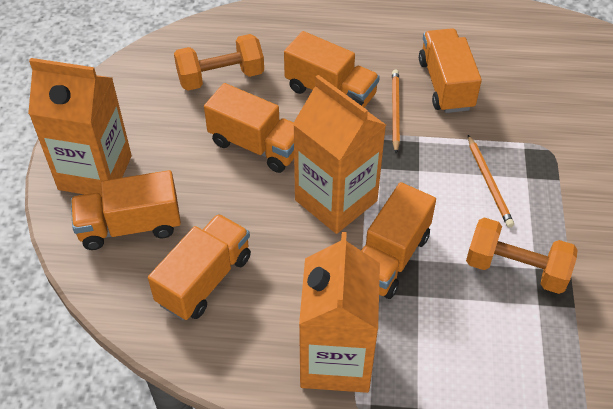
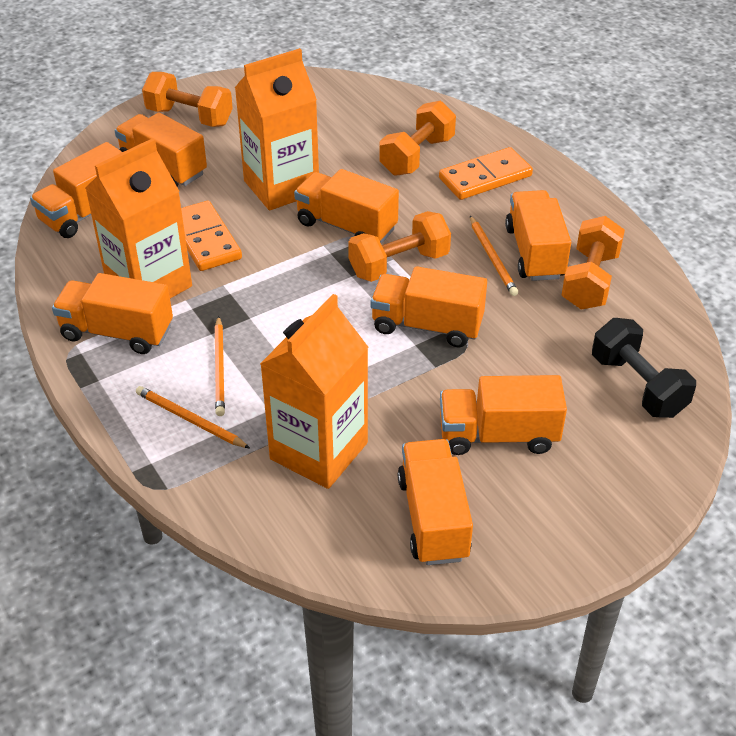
black dumbbell: none = 0 -> [592,318,696,418] = 1
orange domino: none = 0 -> [181,201,242,271] [439,147,533,200] = 2
orange dumbbell: [174,34,264,91] [466,218,577,294] = 2 -> [142,72,233,127] [348,211,451,282] [379,101,456,176] [561,216,625,310] = 4
orange pencil: [392,70,400,154] [468,135,514,228] = 2 -> [136,386,250,448] [214,316,225,416] [470,216,518,296] = 3
orange truck: [71,170,181,250] [148,214,251,320] [204,83,294,173] [284,31,380,108] [361,182,436,299] [419,28,482,113] = 6 -> [30,142,122,238] [52,273,173,354] [115,112,207,186] [294,169,399,244] [371,266,487,347] [398,439,473,565] [440,375,567,455] [505,190,571,281] = 8

